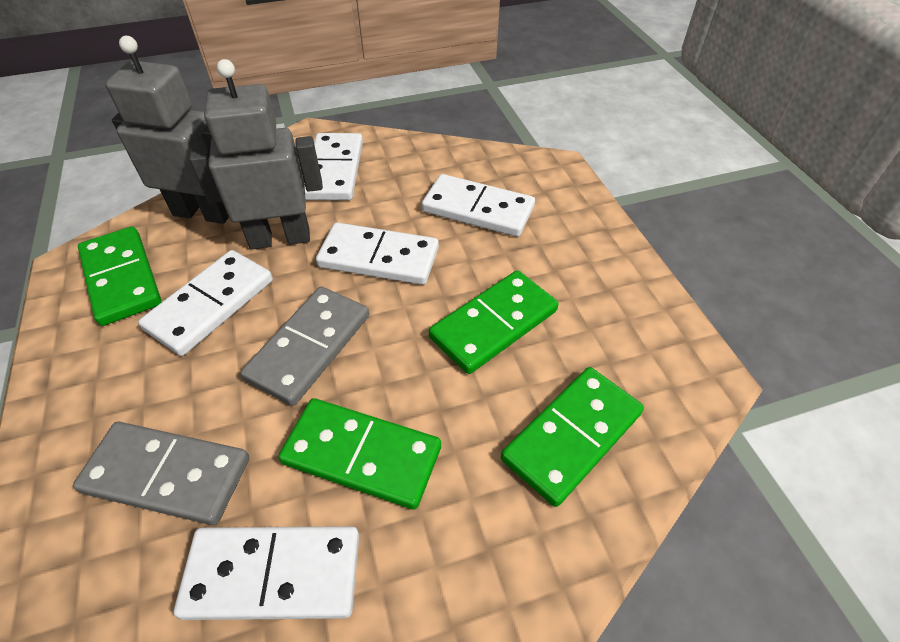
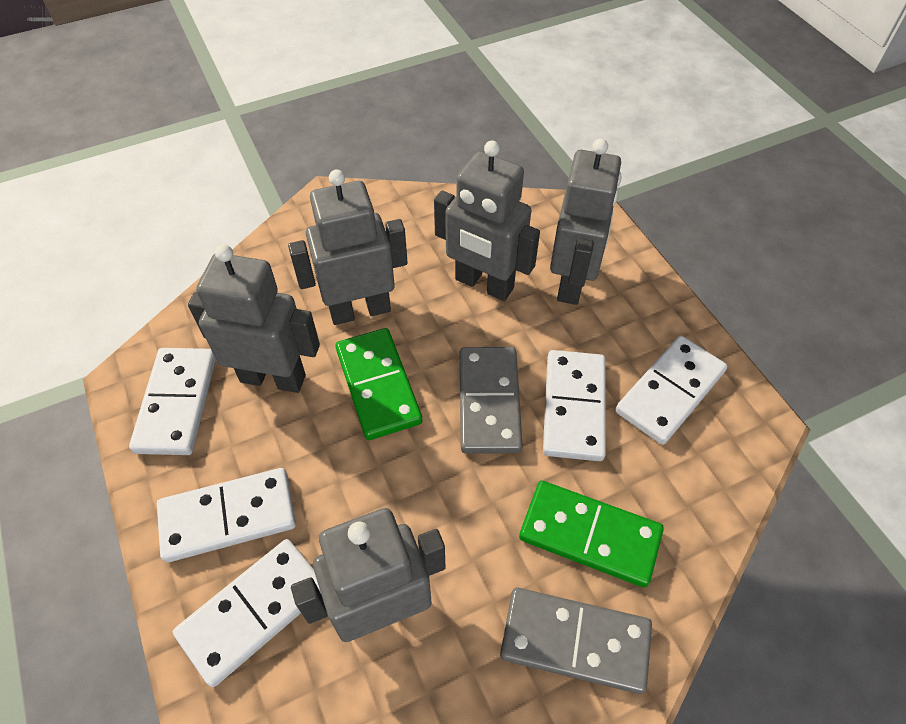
green domino: [78,226,162,326] [278,398,441,510] [429,270,559,374] [501,367,644,507] = 4 -> [335,328,422,440] [519,481,664,588] = 2
grey robot: [105,36,229,224] [189,59,323,250] = 2 -> [188,244,320,393] [288,169,408,325] [291,508,445,642] [434,140,540,301] [550,138,621,305] = 5

